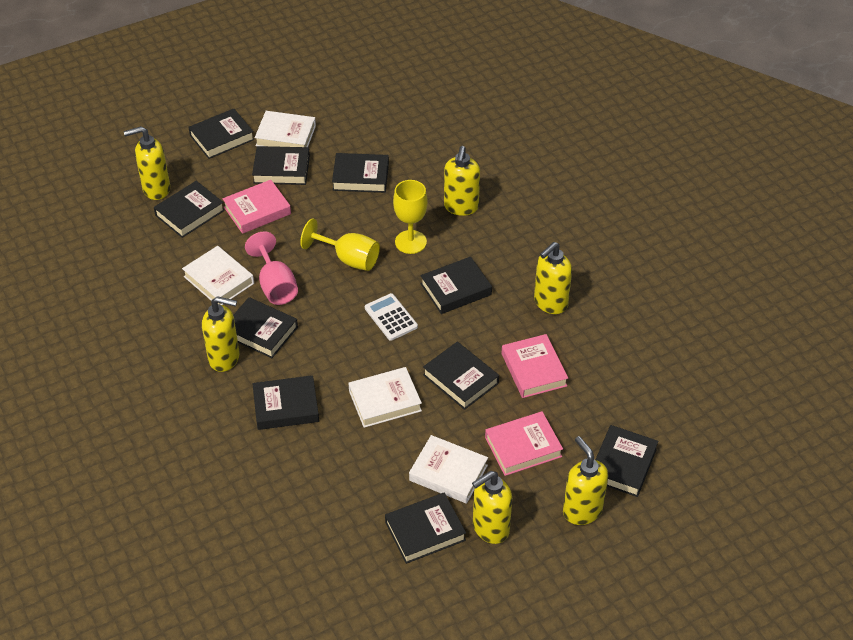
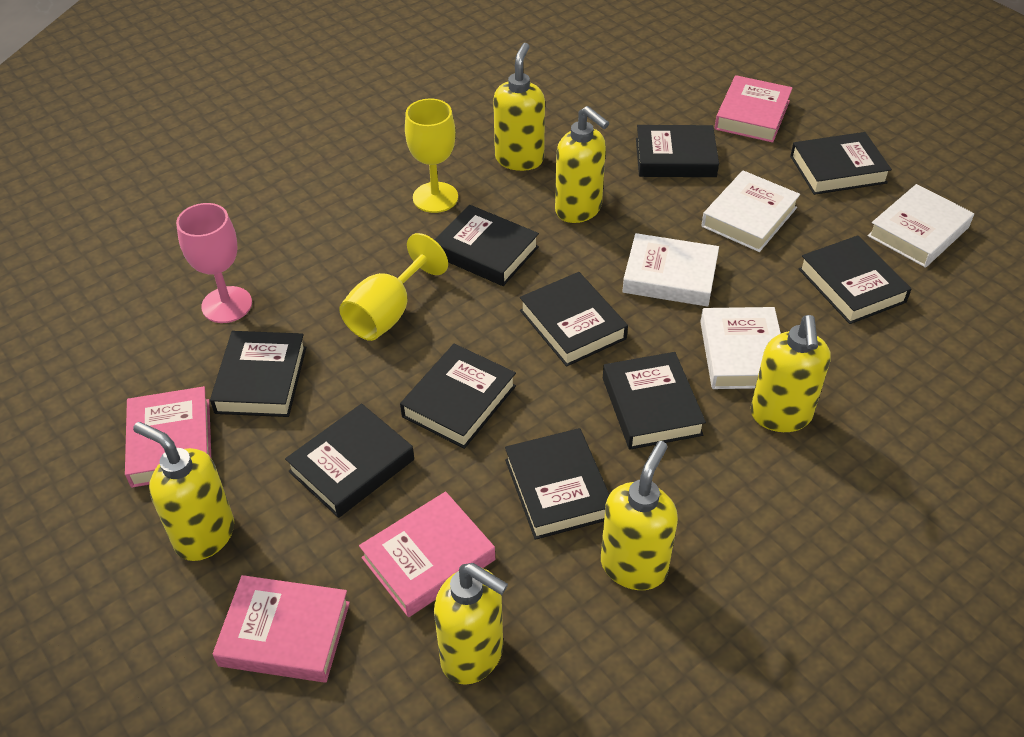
pink book: [222,180,291,234] [485,411,563,476] [501,334,568,398] = 3 -> [125,386,211,488] [213,575,350,683] [359,492,495,617] [715,75,793,143] = 4
white calculator: [365,293,418,341] = 1 -> none = 0

